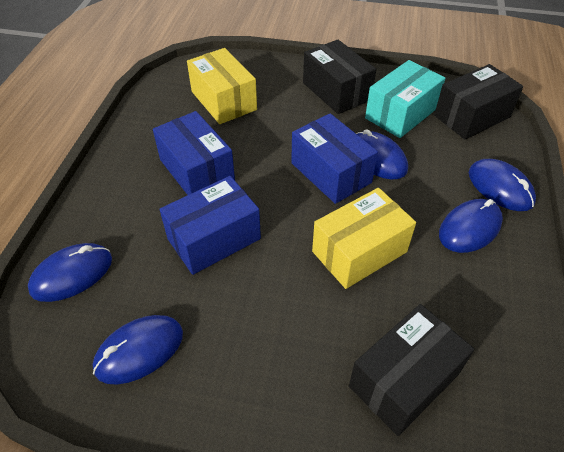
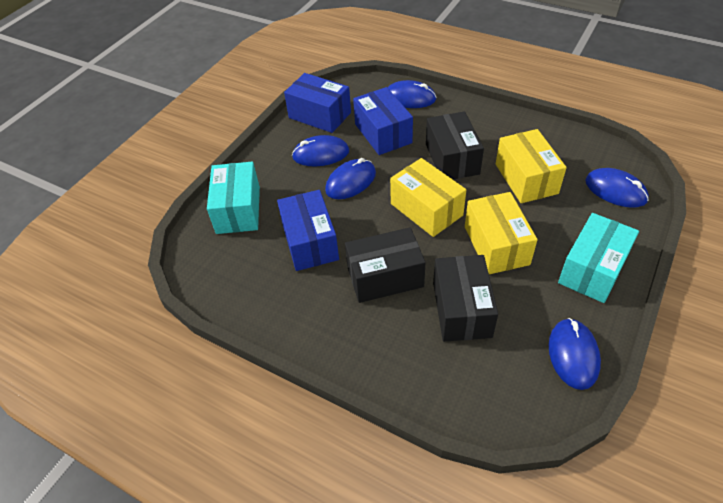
turquoise box: [365,60,446,138] = 1 -> [207,162,260,234] [558,213,639,303] = 2
yellow box: [187,48,257,124] [312,188,416,289] = 2 -> [390,158,466,237] [465,192,538,274] [496,129,567,203] = 3

